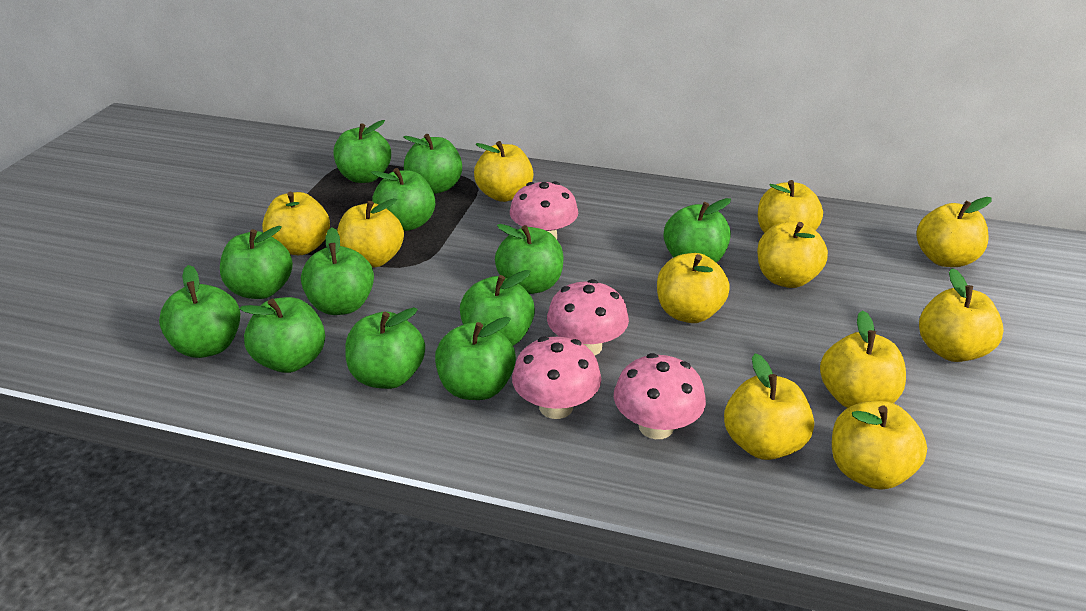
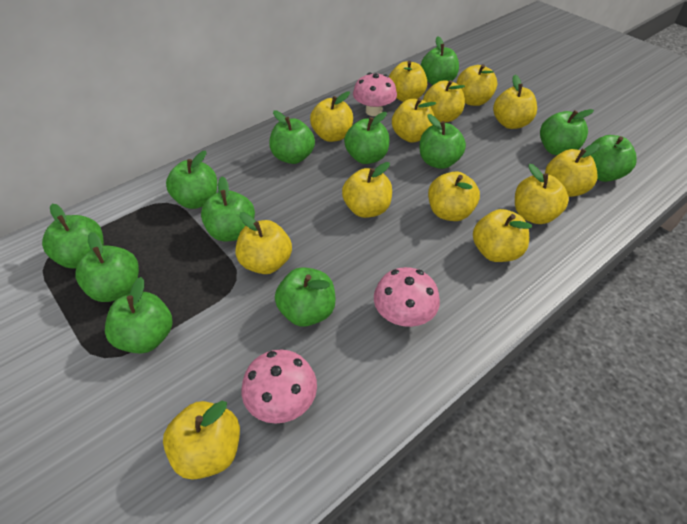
pink mushroom: [510,181,578,239] [512,336,601,419] [547,279,629,356] [614,353,706,439] = 4 -> [241,350,317,423] [353,73,397,116] [374,267,440,327] = 3
yellow apple: [262,192,330,255] [337,198,404,268] [474,141,533,202] [657,253,730,323] [724,353,814,460] [757,221,828,288] [758,180,823,233] [820,310,906,408] [832,401,927,490] [917,197,992,267] [919,268,1004,362] = 11 -> [163,401,240,480] [236,212,292,274] [310,91,353,142] [342,162,392,218] [389,61,427,102] [392,98,436,143] [423,80,465,123] [428,171,480,221] [456,64,497,106] [473,209,532,262] [493,75,537,129] [515,164,569,224] [545,143,599,197] = 13

